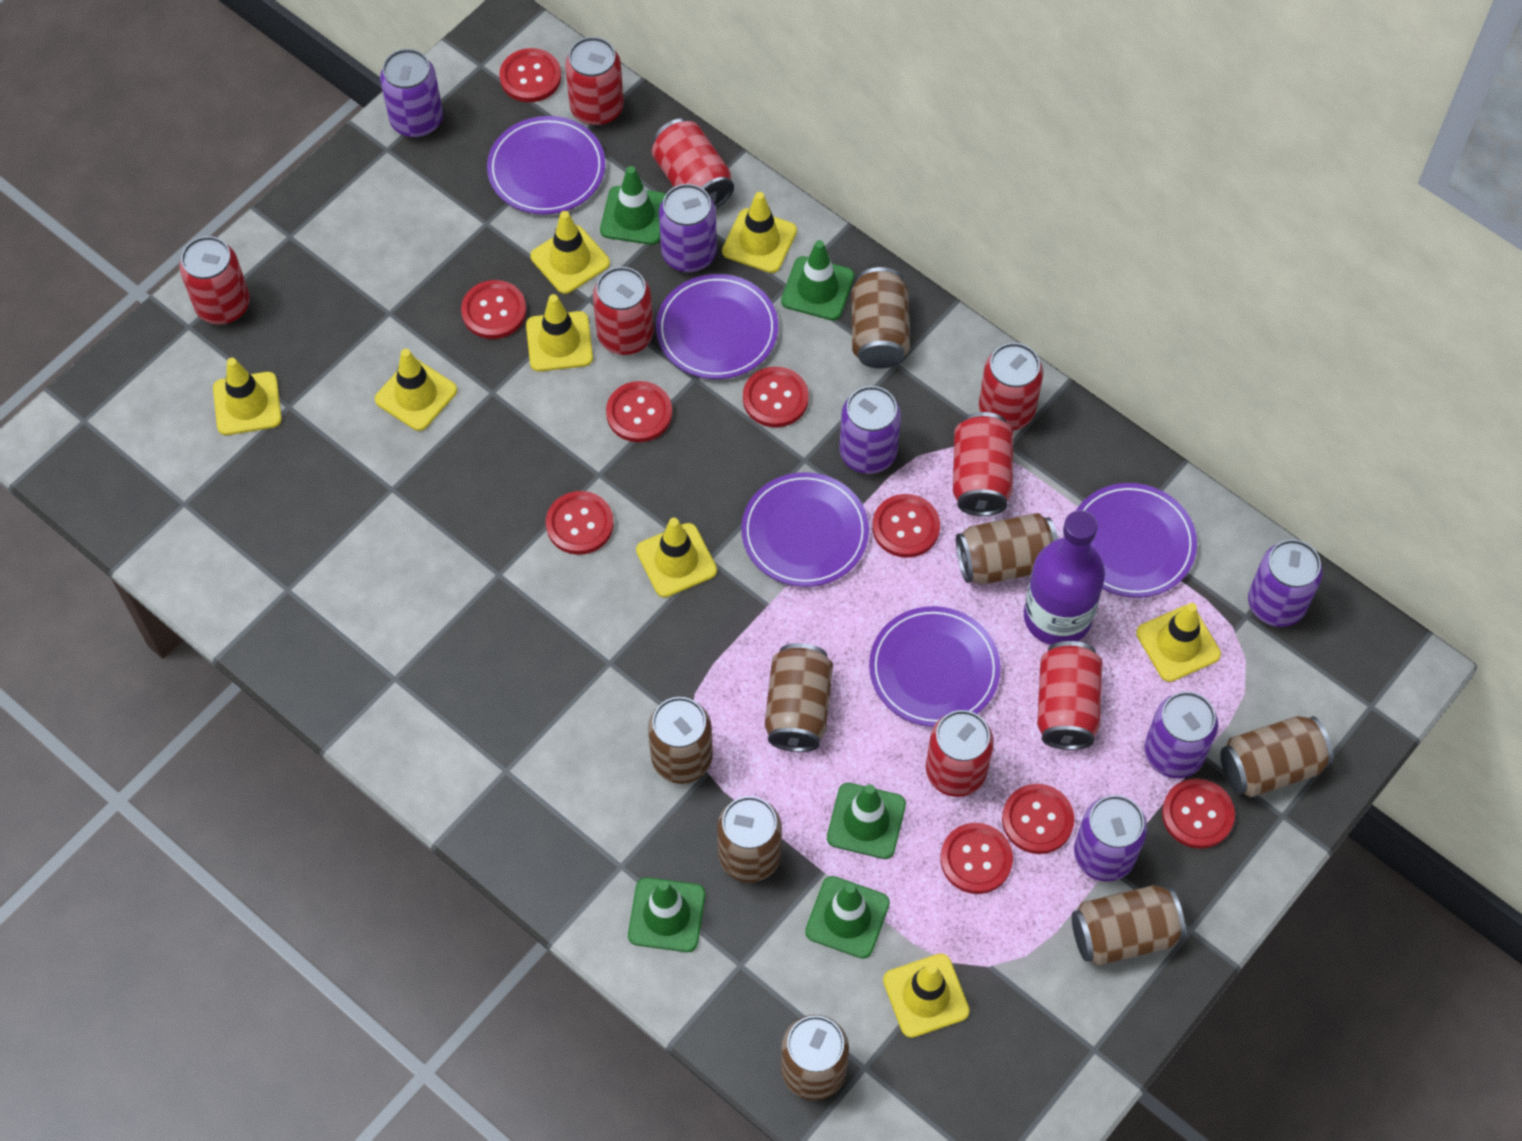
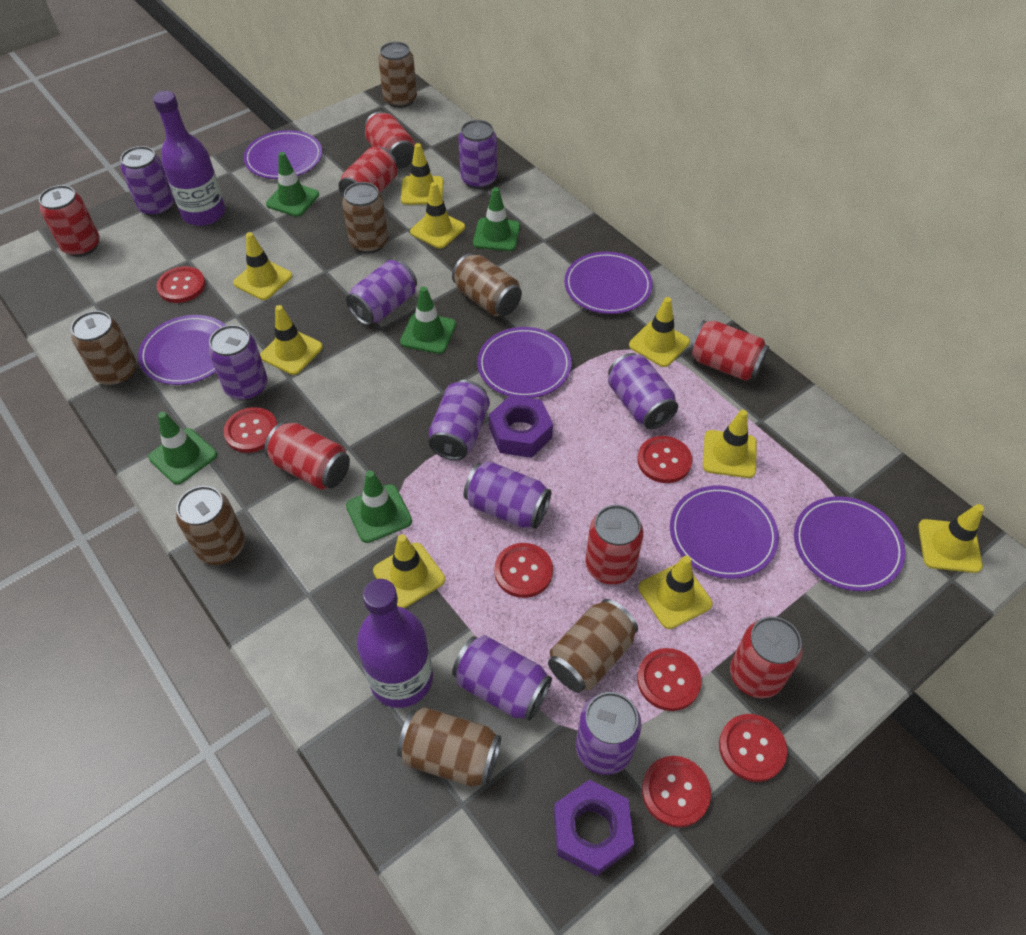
brown can: [648,697,713,784] [717,796,782,883] [765,643,833,752] [781,1015,849,1100] [851,267,910,368] [956,513,1058,585] [1072,885,1186,966] [1220,716,1333,797] = 8 -> [71,311,137,386] [176,486,245,565] [342,182,388,254] [378,42,417,108] [397,707,501,787] [452,253,522,316] [548,599,638,693] = 7
purple bottle: [1024,510,1105,645] = 1 -> [153,91,225,226] [357,579,433,708] = 2
purple can: [380,49,443,138] [659,184,717,272] [839,386,901,474] [1074,795,1147,882] [1144,692,1218,778] [1248,539,1323,627] = 6 -> [120,146,175,217] [209,325,268,401] [346,260,417,325] [429,380,490,460] [452,635,552,721] [458,120,497,189] [464,461,551,529] [576,692,642,775] [608,353,678,429] = 9
purple nut: none = 0 -> [489,395,553,458] [554,780,634,876] = 2
purple plate: [487,116,605,215] [656,274,778,379] [741,472,869,587] [869,606,1001,727] [1076,483,1197,598] = 5 -> [138,315,226,385] [243,130,322,179] [477,327,572,398] [564,252,653,314] [670,486,779,579] [794,496,905,591] = 6
red button: [461,280,526,339] [499,48,561,102] [546,491,614,555] [606,381,672,442] [743,367,809,427] [872,494,940,558] [940,823,1013,894] [1002,784,1074,854] [1162,778,1235,849] = 9 -> [156,266,206,303] [223,407,277,453] [494,543,553,598] [637,436,692,483] [637,648,702,711] [642,756,711,828] [719,714,787,782] = 7
red can: [179,236,250,324] [565,37,624,126] [593,267,654,355] [652,119,734,208] [926,710,994,797] [953,412,1013,516] [979,343,1043,430] [1037,641,1102,750] = 8 -> [39,185,100,257] [264,422,350,490] [338,147,397,198] [364,111,415,169] [585,505,644,584] [689,320,769,381] [730,617,803,698] = 7
yellow traffic cone: [213,358,282,435] [375,349,457,431] [526,294,593,372] [530,211,610,294] [636,518,717,597] [722,192,797,273] [883,954,970,1038] [1136,603,1221,682] = 8 -> [233,232,292,300] [260,305,323,375] [373,534,445,608] [401,143,444,205] [410,182,465,248] [629,297,690,367] [638,556,713,629] [703,410,757,478] [918,504,984,573] = 9

